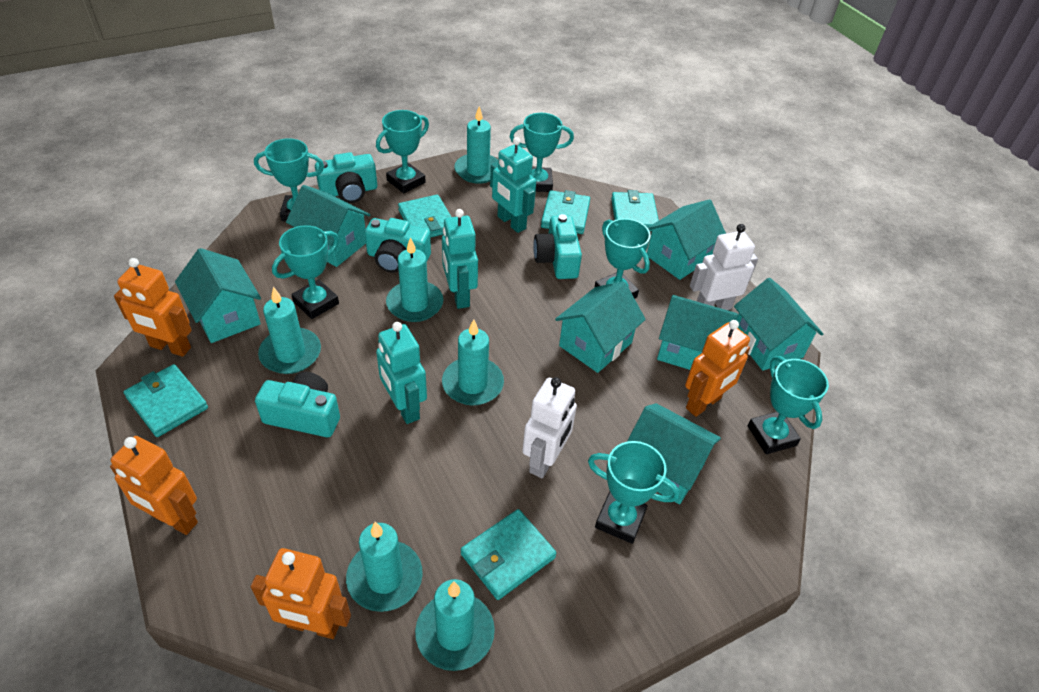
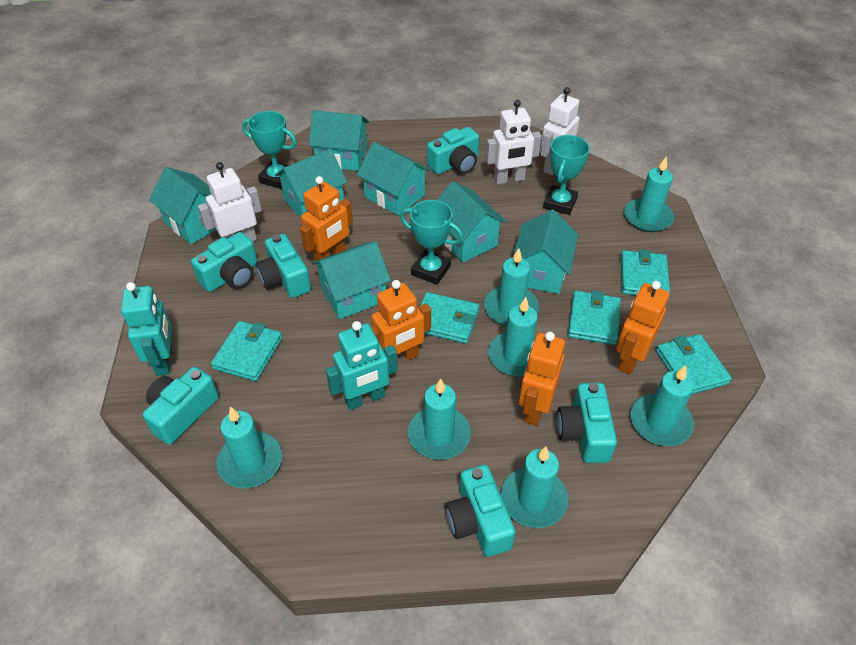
turquoise camera: [255,372,340,437] [315,152,377,203] [365,218,431,273] [533,214,582,279] = 4 -> [143,367,219,445] [191,232,258,292] [255,234,311,298] [427,127,479,174] [445,465,515,557] [557,383,617,463] = 6
turquoise candle: [258,287,321,374] [346,522,423,612] [386,237,443,322] [415,579,495,671] [442,319,504,405] [454,106,498,184] = 6 -> [217,407,282,488] [408,378,471,460] [484,248,539,326] [488,297,538,377] [501,447,568,528] [624,156,674,232] [630,365,694,446] = 7
turquoise robot: [376,322,427,424] [442,209,478,309] [490,137,536,233] = 3 -> [121,282,172,376] [326,321,398,410] = 2
turquoise trophy: [254,138,324,222] [272,225,339,319] [376,110,429,193] [510,113,574,192] [588,441,680,544] [594,218,651,299] [748,356,829,454] = 7 -> [242,111,297,189] [400,200,463,285] [543,135,590,215] = 3
white robot: [522,377,577,478] [690,224,758,310] = 2 -> [198,162,262,242] [486,100,542,185] [540,87,580,175] = 3

